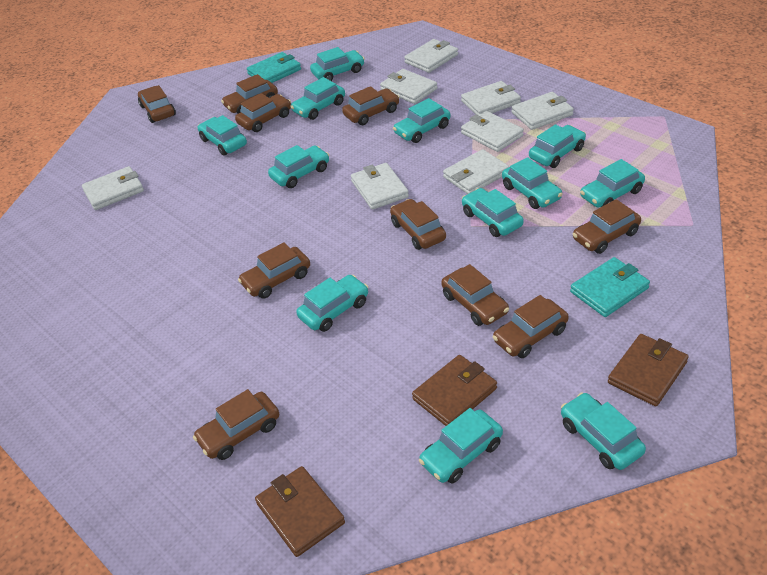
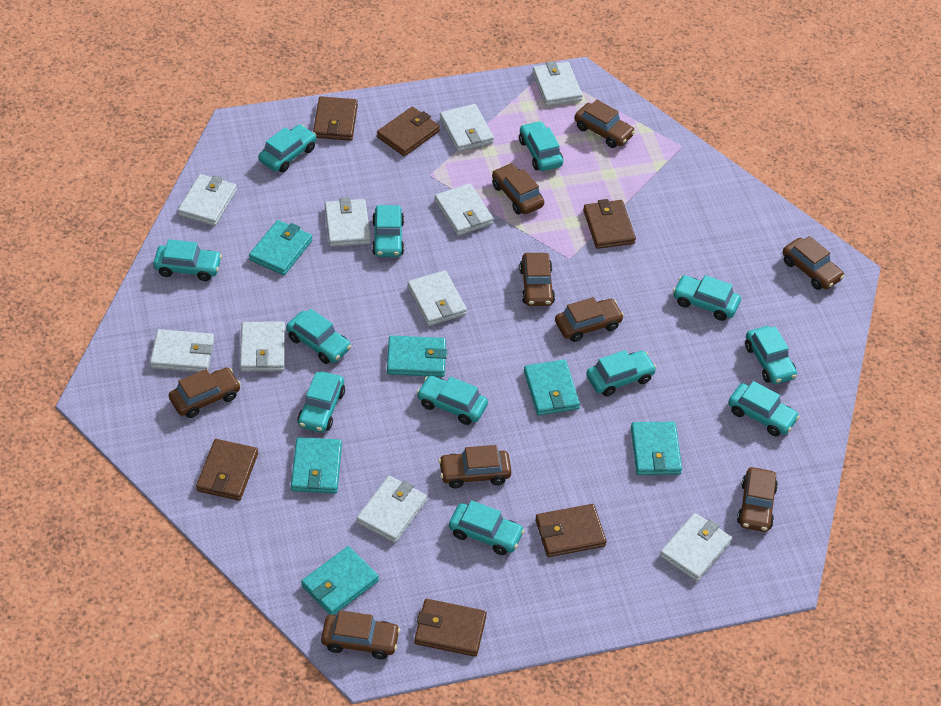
brown car: [138,85,176,123] [193,389,279,460] [221,74,278,114] [235,93,291,132] [238,242,310,299] [342,86,400,125] [390,199,446,250] [441,264,509,326] [493,295,569,358] [573,199,641,254] = 10 -> [169,368,241,418] [321,610,400,659] [438,445,512,488] [492,163,544,214] [519,253,555,306] [555,297,624,342] [574,100,635,148] [737,467,778,532] [783,236,844,290] = 9
brown wallet: [255,466,345,557] [412,355,497,426] [608,334,689,407] = 3 -> [196,439,258,501] [313,96,358,141] [377,107,440,156] [414,599,487,657] [535,504,607,557] [583,199,636,249] = 6
turquoise wallet: [247,52,301,83] [570,257,650,317] = 2 -> [249,220,312,275] [291,437,342,494] [301,546,379,615] [387,336,447,377] [524,359,580,416] [631,422,682,475] = 6
white wallet: [82,166,144,210] [351,163,409,210] [380,69,437,104] [404,39,458,73] [443,149,509,194] [461,81,521,115] [461,111,524,152] [511,92,574,130] = 8 -> [150,329,214,372] [178,174,237,226] [240,321,285,372] [325,197,371,247] [356,476,427,543] [407,270,467,326] [434,183,494,236] [440,104,494,152] [532,61,583,106] [660,513,732,581] = 10

